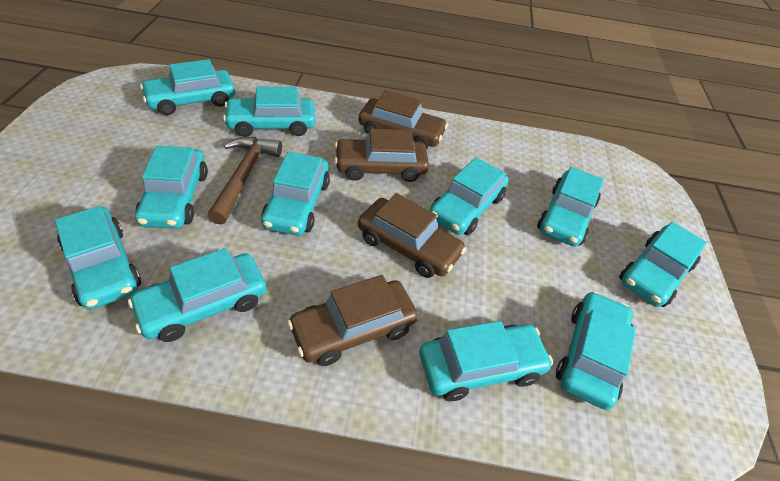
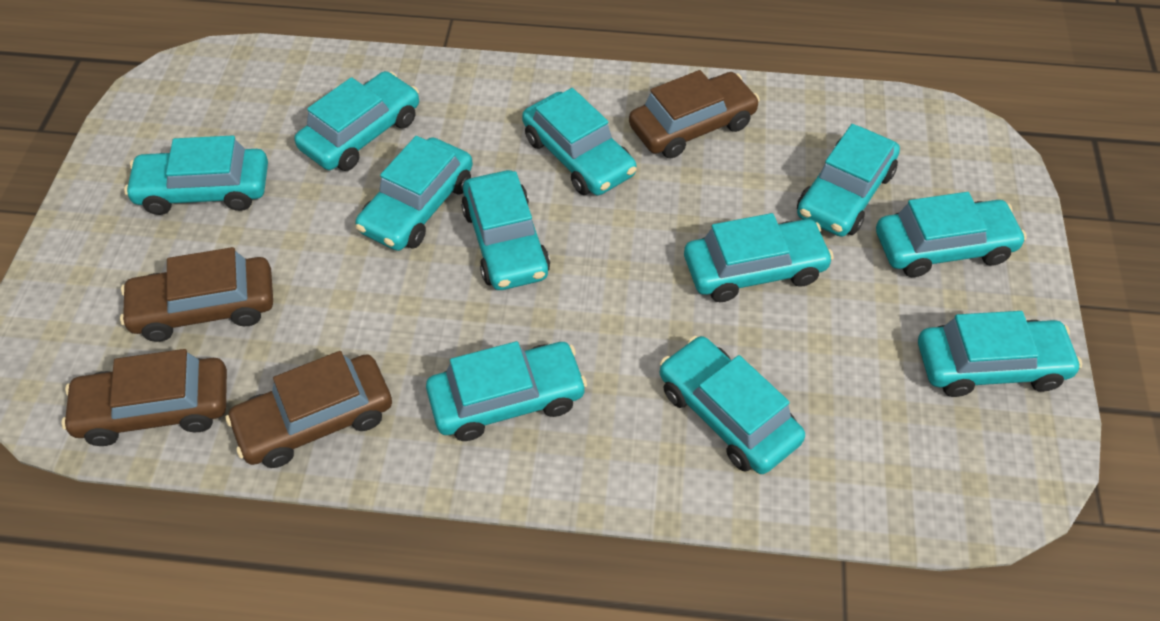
brown hammer: [207,137,282,225] = 1 -> none = 0

